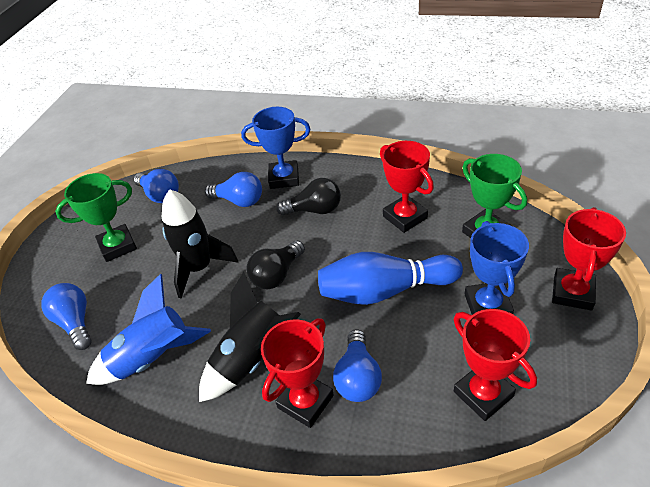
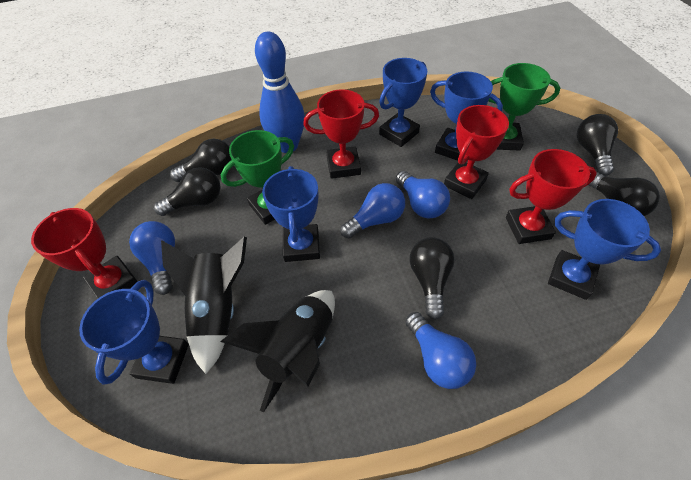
black light bulb: [246,240,305,289] [276,178,341,216] = 2 -> [154,167,221,216] [170,139,232,182] [410,237,455,320] [577,114,618,176] [589,172,660,216] = 5
blue rocket: [86,274,211,385] = 1 -> none = 0
blue trophy: [241,107,310,189] [465,221,529,315] = 2 -> [79,280,189,385] [262,166,320,262] [379,58,427,147] [430,71,503,161] [548,199,661,300] = 5

